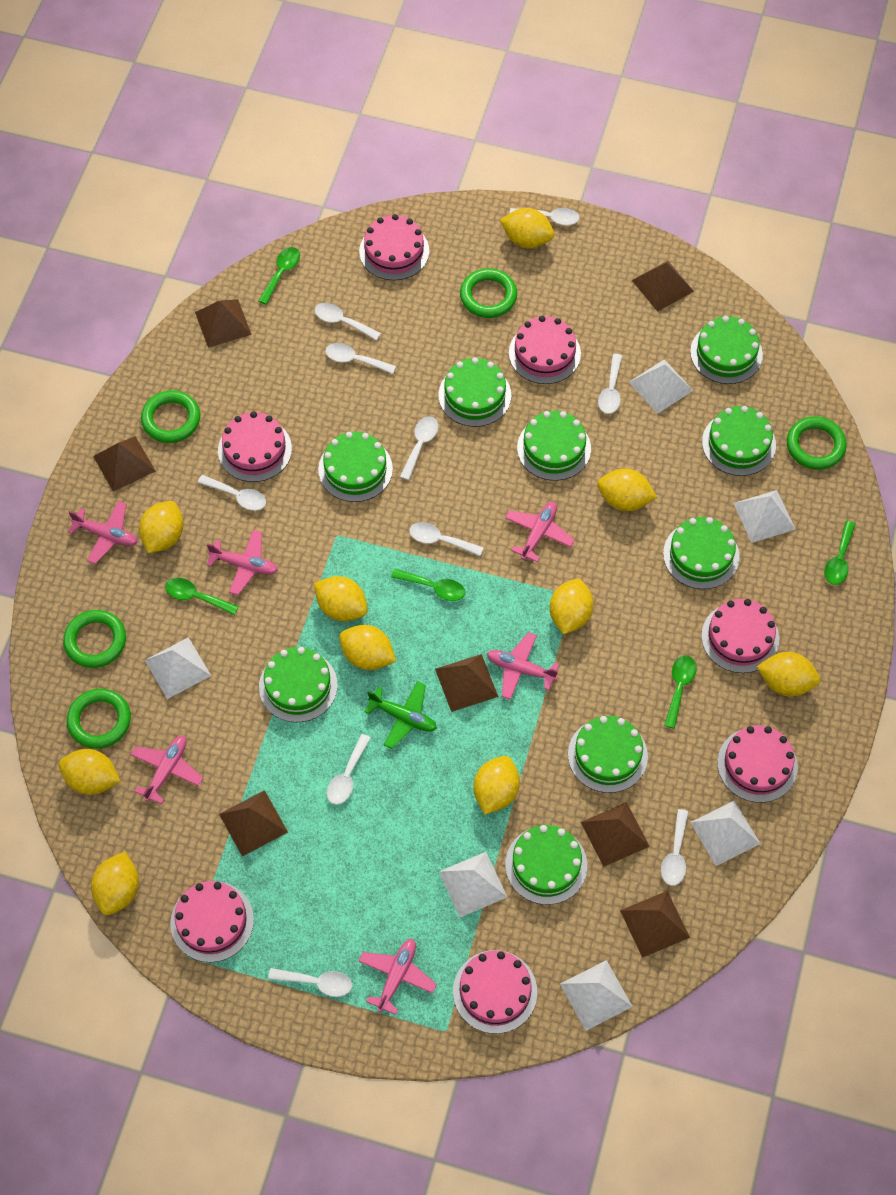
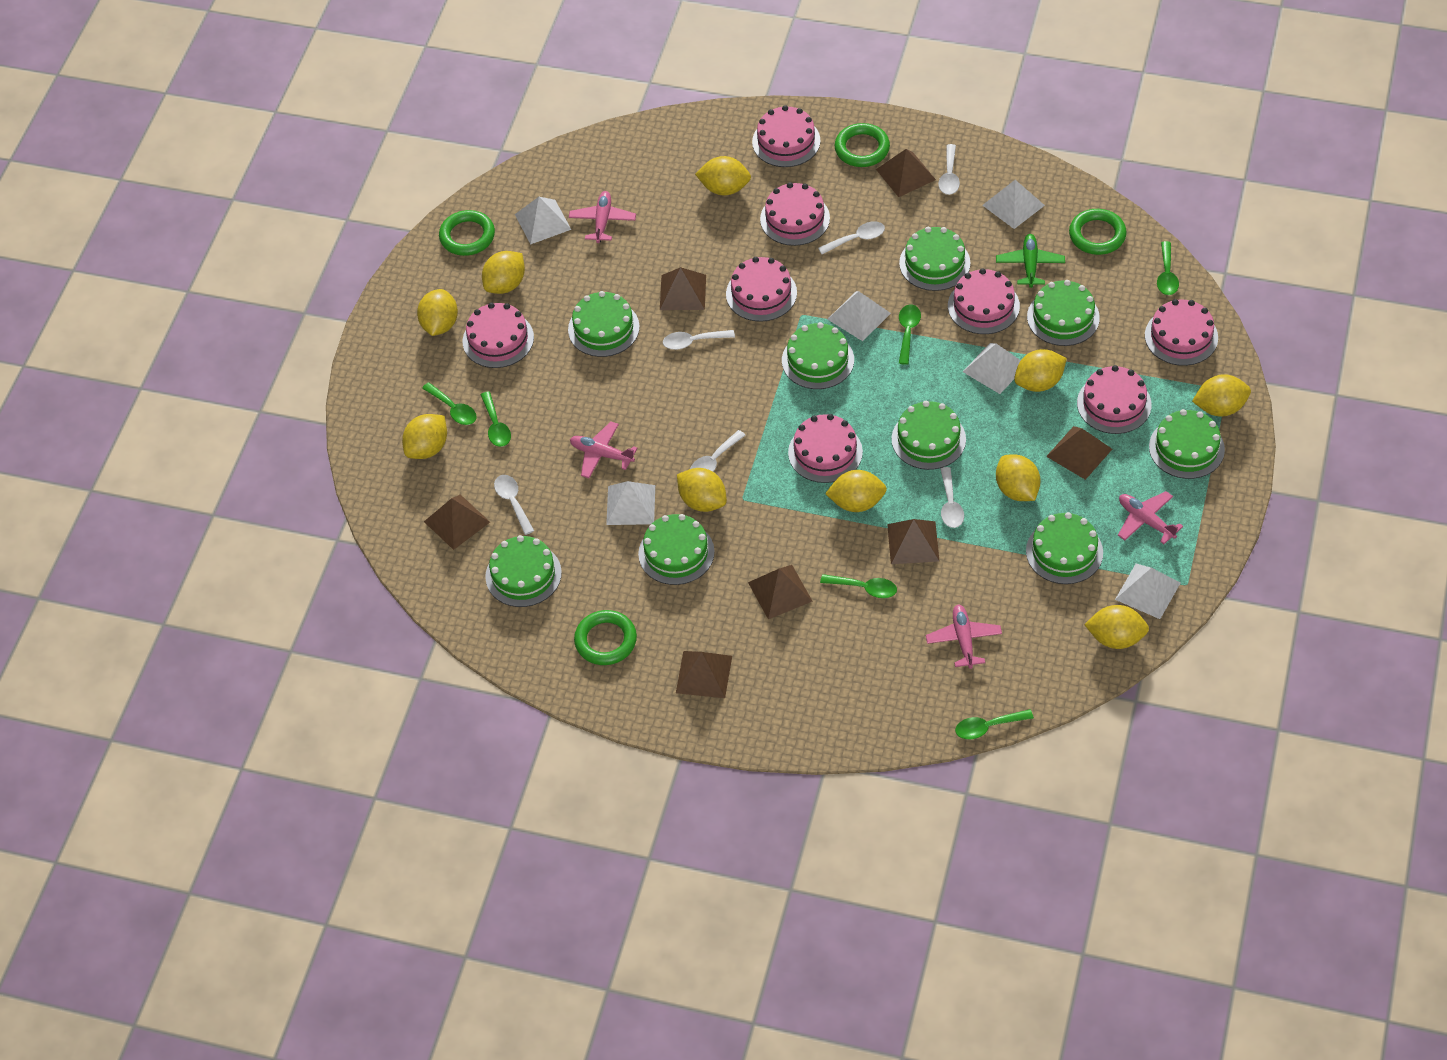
green ring: [63,610,126,668] [67,689,131,749] [141,390,200,443] [460,268,517,318] [787,416,847,470] = 5 -> [439,210,495,256] [574,610,637,665] [835,123,890,167] [1069,209,1127,255] = 4
green spoon: [165,578,239,615] [259,247,300,305] [391,569,465,601] [664,655,697,729] [824,521,856,585] = 5 -> [422,382,477,425] [481,391,511,447] [820,574,897,598] [899,304,921,365] [955,709,1034,739] [1157,241,1179,295] = 6
pink cake: [170,881,254,962] [218,411,292,482] [359,214,429,280] [453,950,537,1034] [509,316,581,384] [701,599,779,673] [717,725,798,803] = 7 -> [463,303,534,368] [726,257,797,322] [752,105,820,167] [760,182,830,246] [788,414,863,483] [948,268,1020,334] [1077,365,1152,434] [1145,299,1218,366] = 8
pink plane: [68,501,138,564] [131,736,203,804] [206,530,278,595] [358,939,437,1015] [487,632,560,700] [505,502,575,563] = 6 -> [569,191,636,243] [570,422,638,478] [926,605,1002,669] [1118,491,1183,544] = 4
white spoon: [197,475,266,511] [268,968,352,997] [315,303,381,341] [325,343,396,374] [327,734,371,805] [400,416,438,480] [409,522,484,556] [510,208,580,225] [598,354,622,414] [661,809,688,886] = 10 -> [494,475,534,535] [663,330,735,350] [690,430,746,471] [818,221,885,254] [938,144,960,195] [940,467,964,528] = 6

